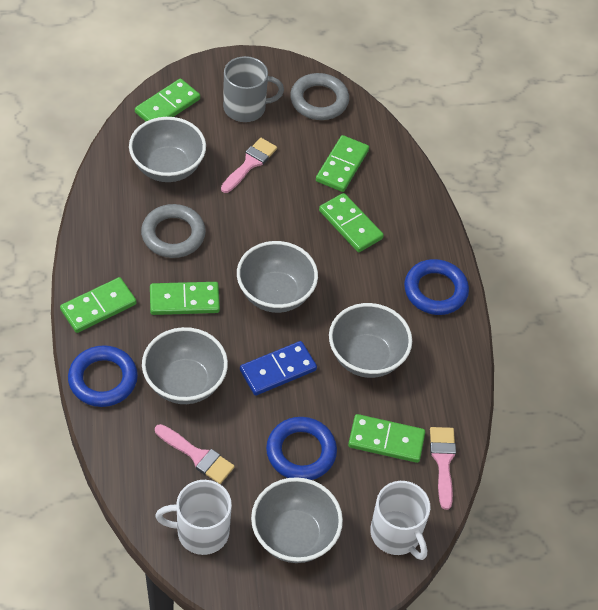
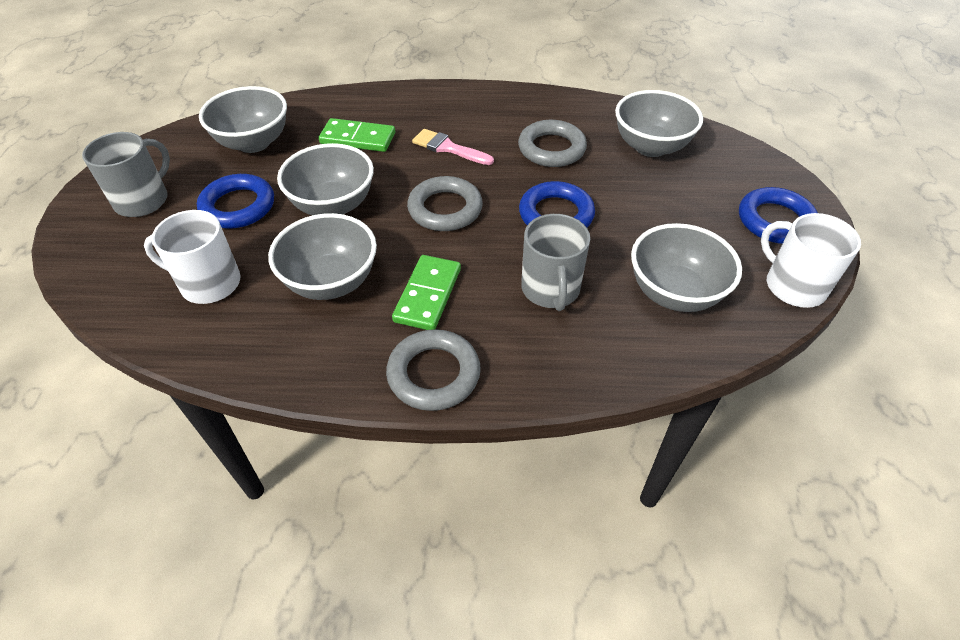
blue domino: [240,341,317,396] = 1 -> none = 0
green domino: [60,277,137,333] [135,78,200,122] [150,282,220,315] [316,135,369,192] [319,193,384,252] [348,414,425,463] = 6 -> [319,118,395,152] [392,255,461,330] = 2
grey mug: [223,56,284,122] = 1 -> [82,132,170,217] [521,214,590,311] = 2
grey ring: [141,204,206,258] [290,73,349,120] = 2 -> [386,329,481,411] [407,176,483,231] [518,120,587,167] = 3
pink brush: [155,424,235,484] [221,138,277,193] [430,427,456,510] = 3 -> [412,129,494,165] = 1

